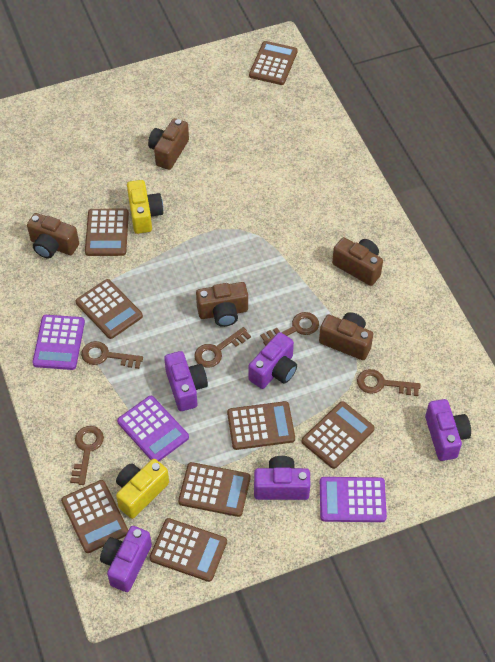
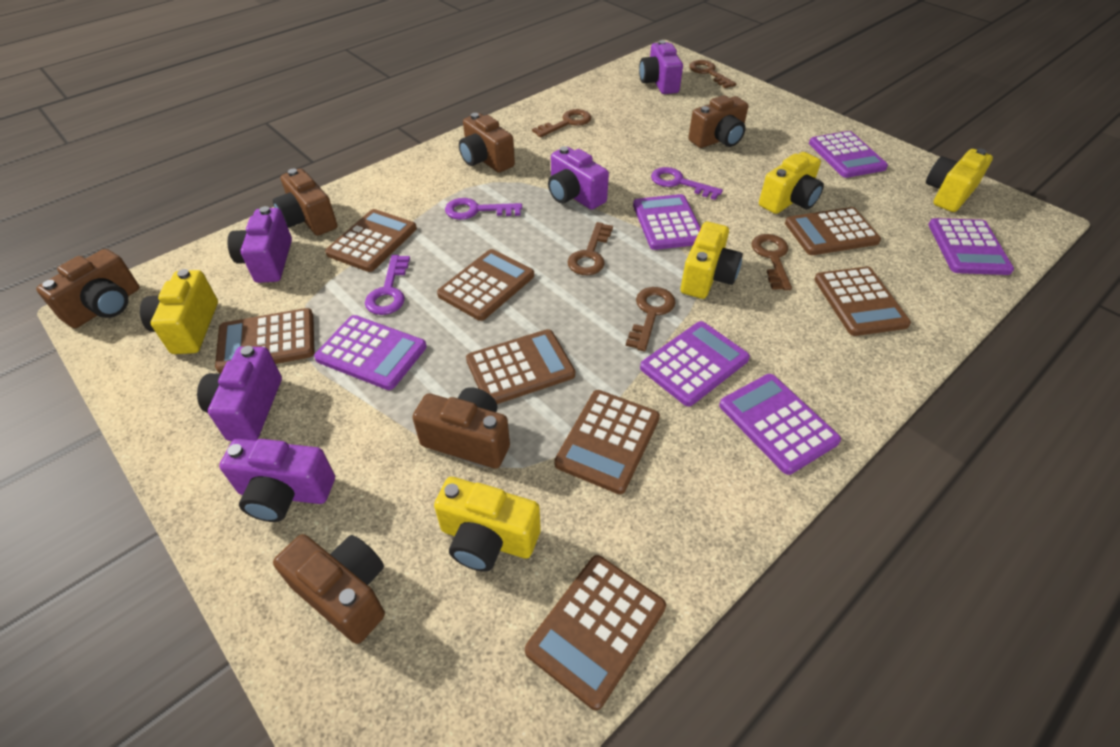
brown camera: [27,213,79,259] [148,118,189,170] [196,282,248,327] [319,312,373,360] [332,237,383,286] = 5 -> [36,249,139,328] [273,169,337,236] [273,534,385,644] [412,387,510,469] [459,113,515,173] [688,95,748,148] = 6
purple calculator: [32,315,85,370] [117,396,189,461] [320,477,387,522] = 3 -> [314,315,427,390] [633,194,701,250] [640,321,750,407] [719,374,841,475] [809,131,888,178] [928,218,1014,275] = 6
purple key: none = 0 -> [365,255,410,315] [445,198,522,220] [651,167,723,200] = 3
yellow camera: [116,459,169,519] [127,180,163,234] = 2 -> [140,269,218,354] [434,477,541,572] [681,222,743,299] [759,152,824,214] [926,149,993,212] = 5

